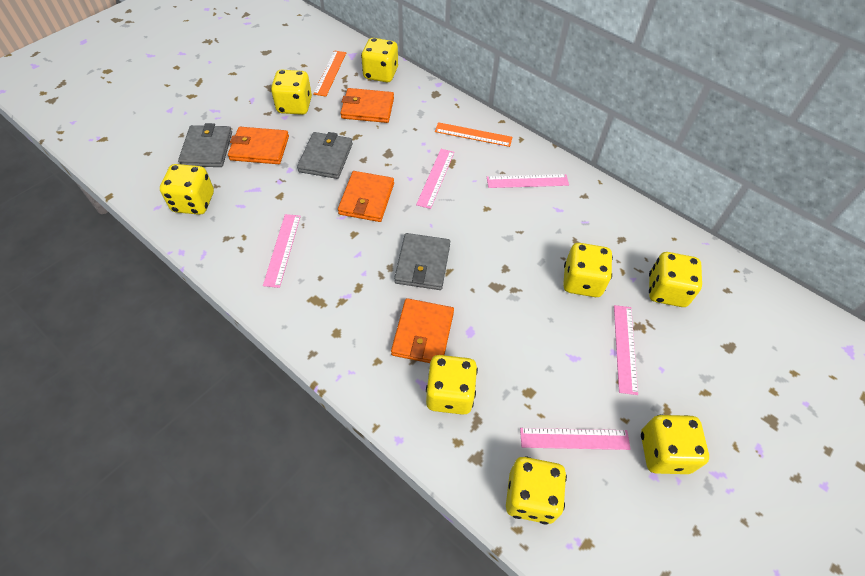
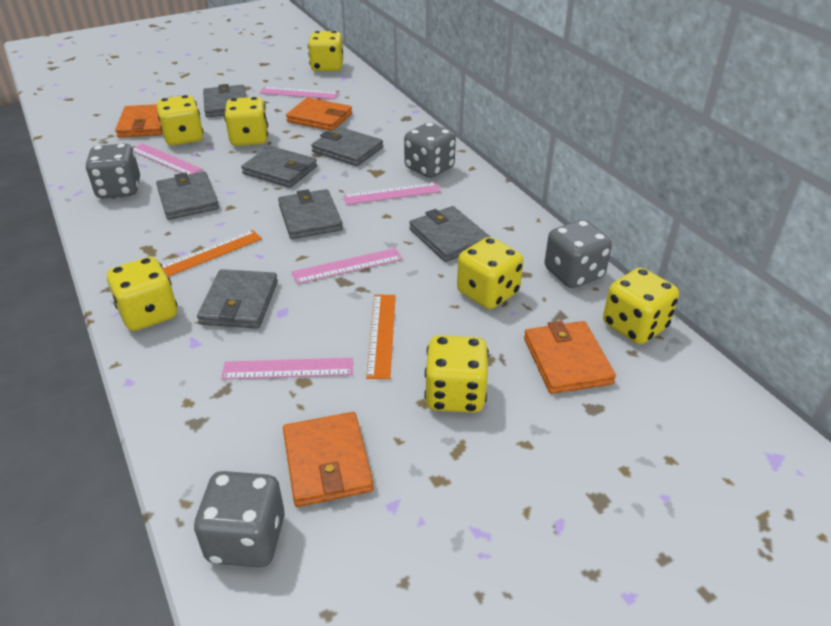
grey dice: none = 0 -> [85,143,140,198] [194,471,285,568] [404,123,456,178] [545,220,612,288] = 4
grey wallet: [178,123,232,167] [297,132,353,179] [394,233,450,290] = 3 -> [156,172,219,220] [197,269,278,329] [203,84,247,117] [241,146,317,188] [278,189,343,239] [311,127,383,166] [409,206,490,262] = 7
yellow dice: [160,164,214,215] [271,70,312,115] [361,38,398,82] [426,355,478,415] [506,456,567,525] [563,243,613,297] [641,414,709,474] [649,252,702,307] = 8 -> [107,257,178,331] [157,95,204,145] [224,97,268,146] [308,31,344,71] [424,335,489,413] [457,237,523,309] [603,268,679,344] = 7

